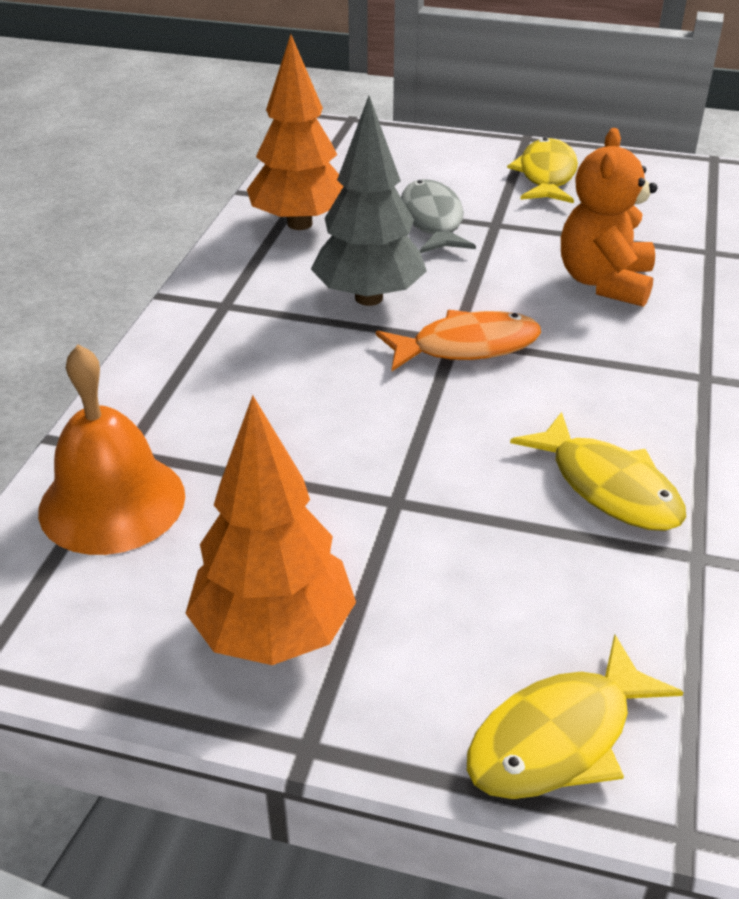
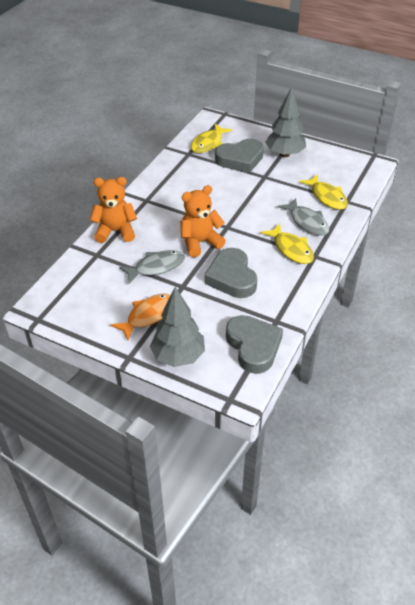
grey fish: [401,179,476,253] = 1 -> [119,250,185,284] [278,198,329,236] = 2
grey heart: none = 0 -> [204,248,257,298] [215,139,264,173] [226,315,283,374] = 3
grey tree: [311,96,427,306] = 1 -> [150,287,205,367] [265,86,306,157] = 2
orange bell: [38,344,185,555] = 1 -> none = 0
orange teddy bear: [561,128,658,307] = 1 -> [90,177,137,243] [180,185,226,257] = 2
orange tree: [185,395,356,665] [247,34,344,230] = 2 -> none = 0

